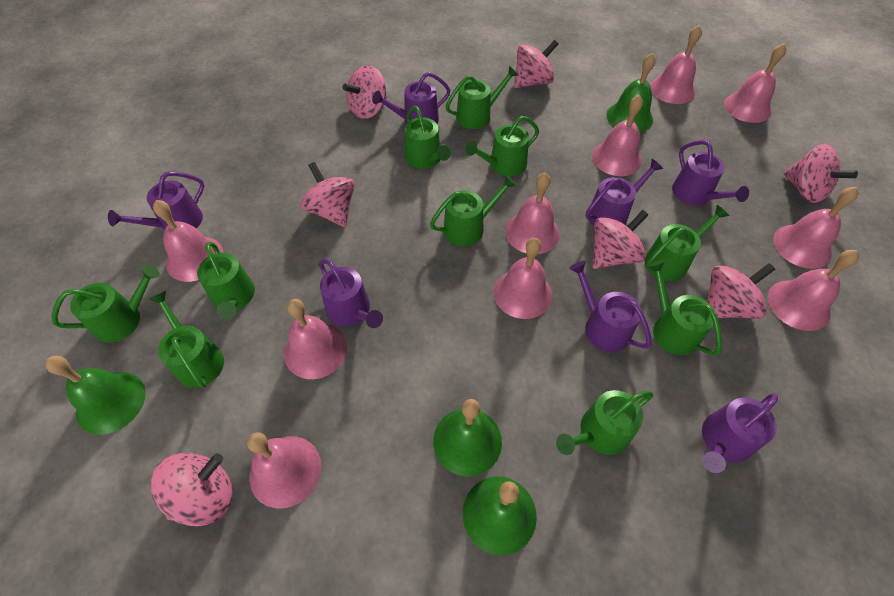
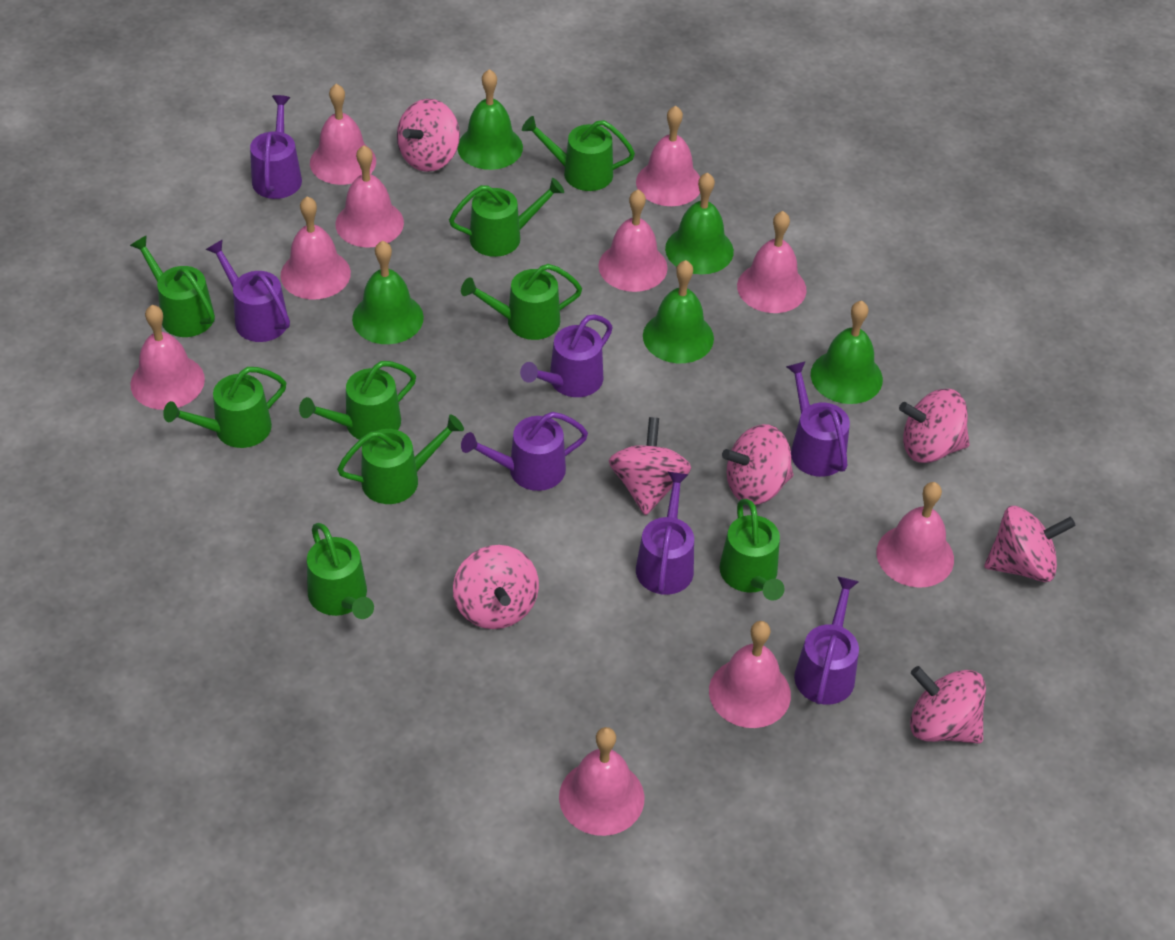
green bell: [45,356,146,435] [433,399,502,476] [463,477,537,555] [606,53,656,132] = 4 -> [352,241,424,344] [457,69,523,170] [643,260,714,363] [665,172,734,274] [811,301,883,404] = 5
green watering can: [51,265,160,343] [149,291,224,388] [197,242,255,319] [405,106,451,169] [430,175,517,246] [446,65,518,129] [466,116,539,176] [556,390,653,455] [645,205,729,281] [647,260,722,356] = 10 -> [130,235,215,337] [163,367,286,448] [299,361,416,440] [307,523,374,619] [337,414,464,504] [449,178,564,257] [461,264,582,340] [522,116,635,191] [719,499,785,601] = 9

